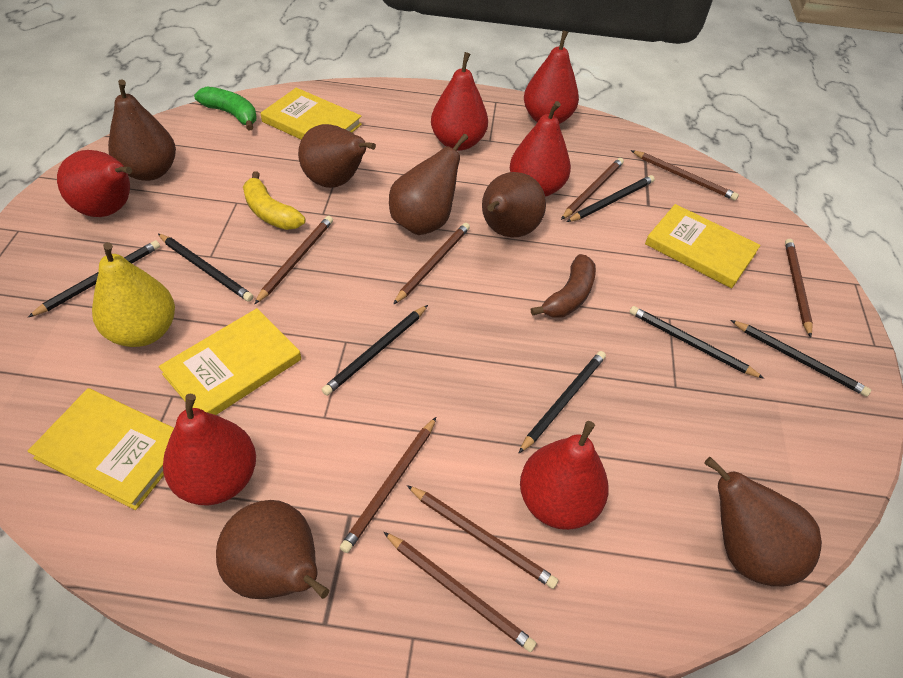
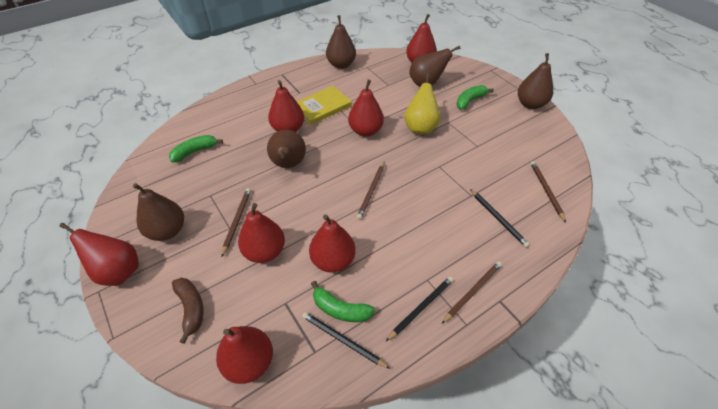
black pencil: [28,240,160,317] [158,234,254,302] [322,305,428,396] [519,351,606,453] [567,175,655,222] [629,306,764,379] [731,320,871,397] = 7 -> [302,312,390,369] [386,276,454,341] [470,189,530,248] = 3
brown pear: [108,79,176,181] [216,500,329,599] [298,124,376,188] [389,134,468,235] [482,172,546,238] [704,457,822,586] = 6 -> [133,183,184,241] [267,130,306,168] [326,15,356,69] [409,46,460,87] [518,53,553,109] = 5
brown pencil: [255,216,333,304] [340,417,436,553] [384,532,536,652] [393,223,470,305] [407,485,558,589] [561,158,624,220] [631,150,739,201] [785,239,813,338] = 8 -> [221,188,251,257] [357,162,385,219] [442,261,502,324] [530,161,566,222] = 4
green banana: [194,87,257,130] = 1 -> [169,135,223,163] [311,281,375,322] [456,85,494,110] = 3
red pear: [57,150,132,217] [163,394,256,505] [431,52,488,151] [510,101,571,197] [520,421,609,530] [524,31,579,124] = 6 -> [59,223,139,286] [216,326,273,384] [238,203,285,263] [268,80,304,132] [309,215,356,273] [348,80,384,137] [406,14,437,63] = 7
yellow banana: [243,171,305,230] = 1 -> none = 0
yellow book: [28,388,174,510] [159,308,301,415] [261,88,362,140] [645,204,760,288] = 4 -> [297,86,352,125] = 1

